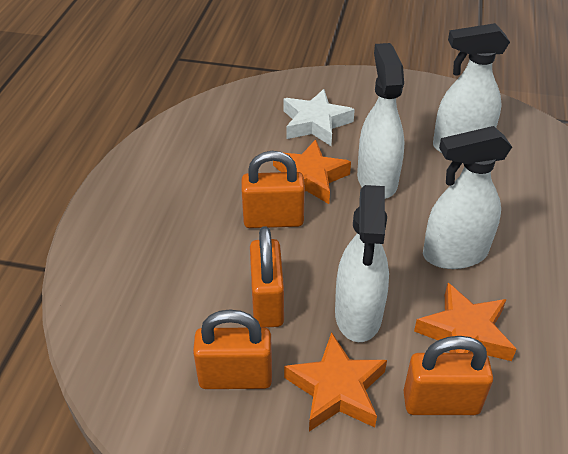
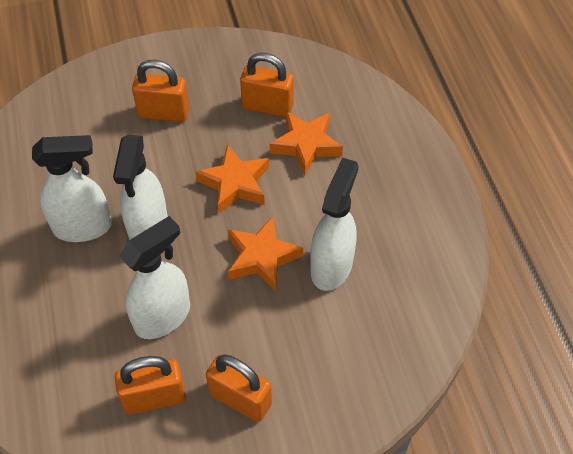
white star: [283,89,355,146] = 1 -> none = 0

